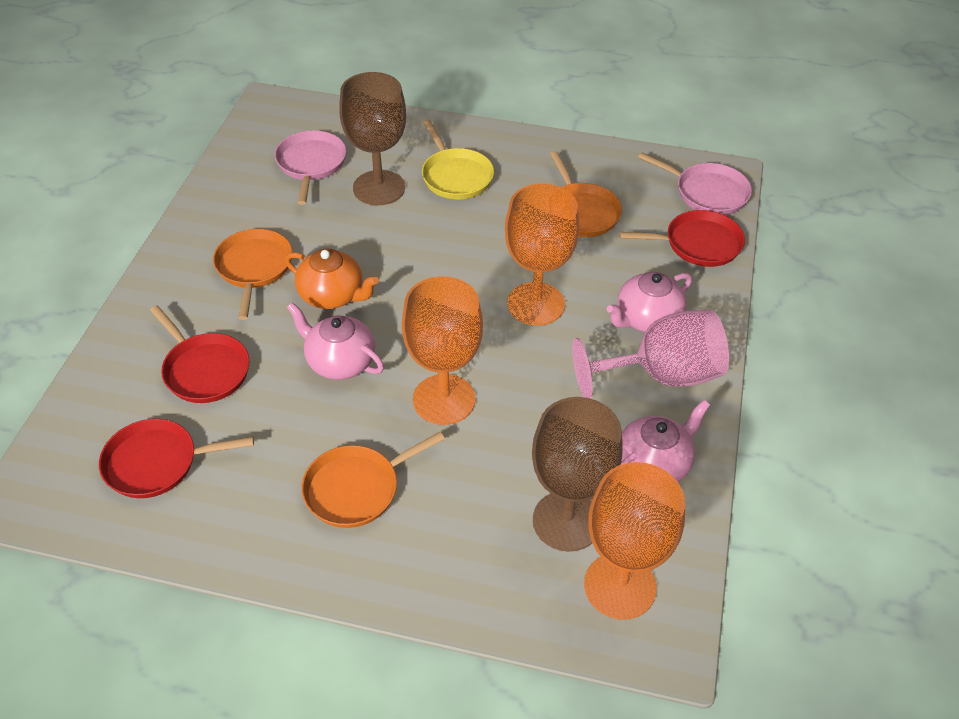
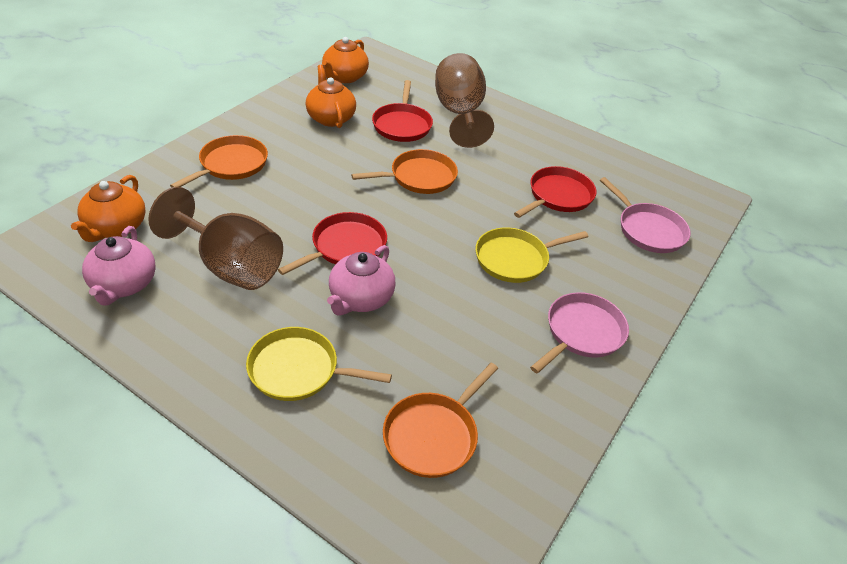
orange goblet: [402,276,483,425] [505,183,580,325] [584,462,685,620] = 3 -> none = 0
orange teapot: [285,248,379,309] = 1 -> [71,175,146,242] [306,65,356,128] [322,37,369,83] = 3
pink goblet: [572,310,729,399] = 1 -> none = 0
pink teapot: [287,302,384,380] [607,272,692,332] [621,400,710,482] = 3 -> [82,226,156,306] [327,245,396,315] = 2
yellow pan: [422,120,494,199] = 1 -> [246,327,392,401] [475,228,588,283] = 2

